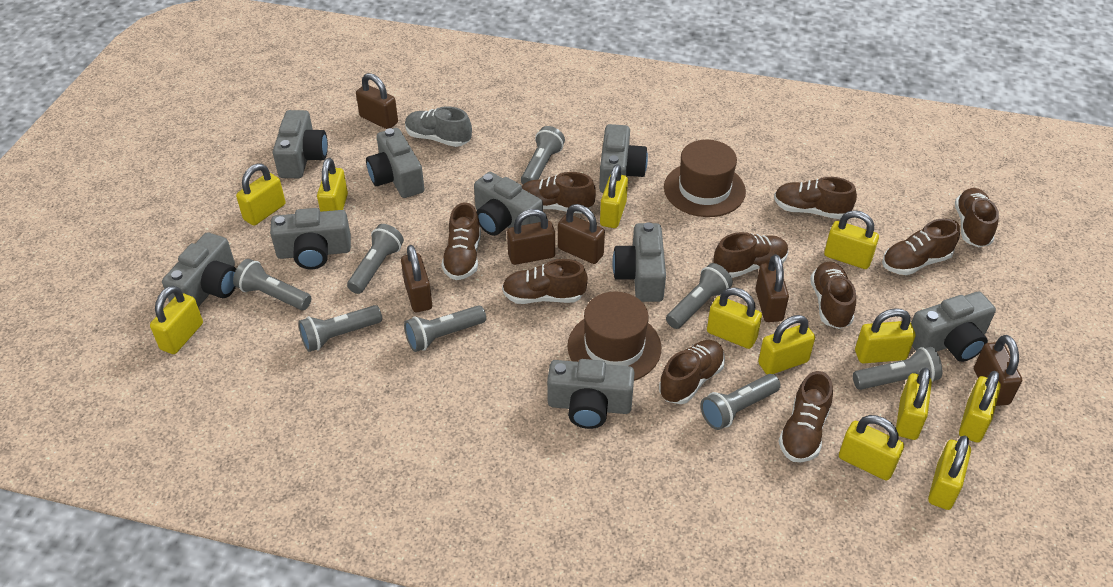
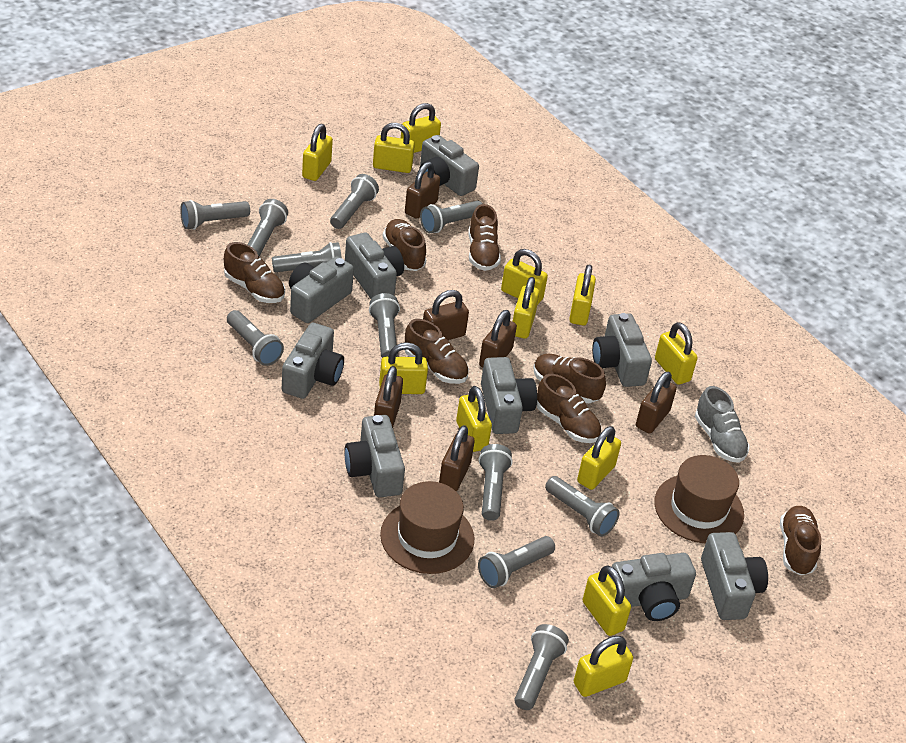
brown shoe: [441,202,481,280] [502,259,588,304] [522,172,596,214] [659,340,725,404] [713,232,789,278] [774,177,857,219] [778,371,833,462] [810,261,856,329] [882,218,960,275] [955,188,999,247] = 10 -> [224,242,285,303] [382,219,426,271] [405,319,469,384] [469,204,501,271] [533,354,606,403] [537,374,601,443] [780,506,821,575] = 7
grey flashlight: [233,259,311,310] [298,305,382,352] [347,224,404,294] [404,305,486,352] [521,126,565,184] [666,263,733,329] [701,374,781,430] [853,347,942,390] = 8 -> [180,200,250,230] [227,310,284,366] [248,199,288,256] [272,242,342,272] [330,174,379,229] [369,293,400,358] [420,201,483,233] [478,444,513,521] [478,536,555,588] [514,624,569,710] [545,476,620,537] = 11

